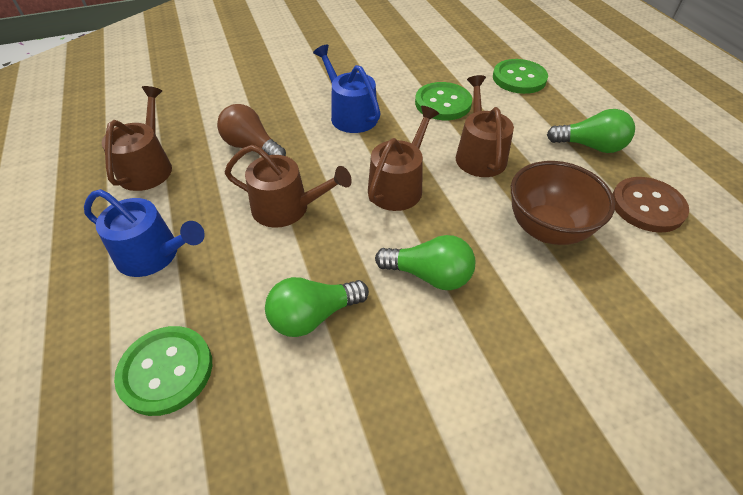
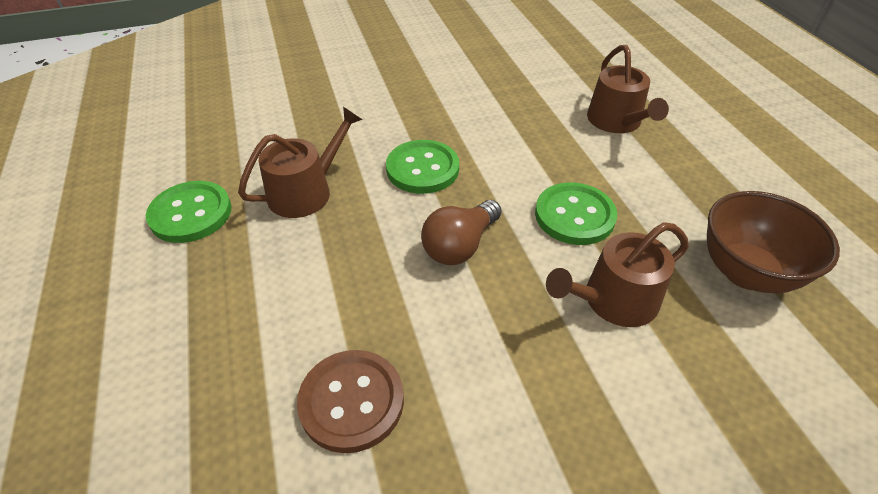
blue watering can: [84,189,205,277] [313,45,381,133] = 2 -> none = 0
brown watering can: [102,86,172,191] [225,145,352,228] [368,106,439,211] [456,75,514,177] = 4 -> [238,107,363,218] [546,222,689,327] [587,45,669,133] = 3
green light bulb: [265,277,369,337] [375,235,475,290] [547,109,635,153] = 3 -> none = 0

